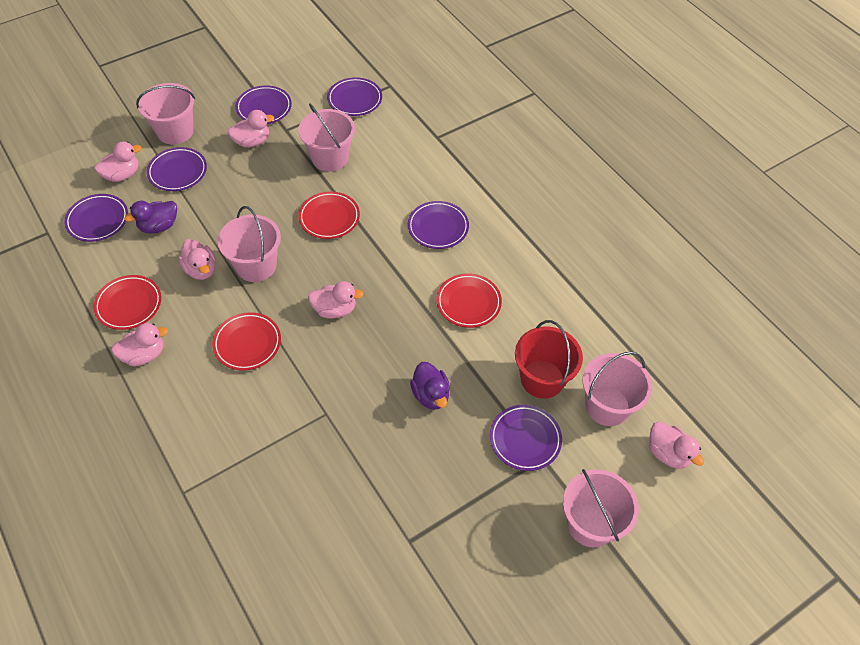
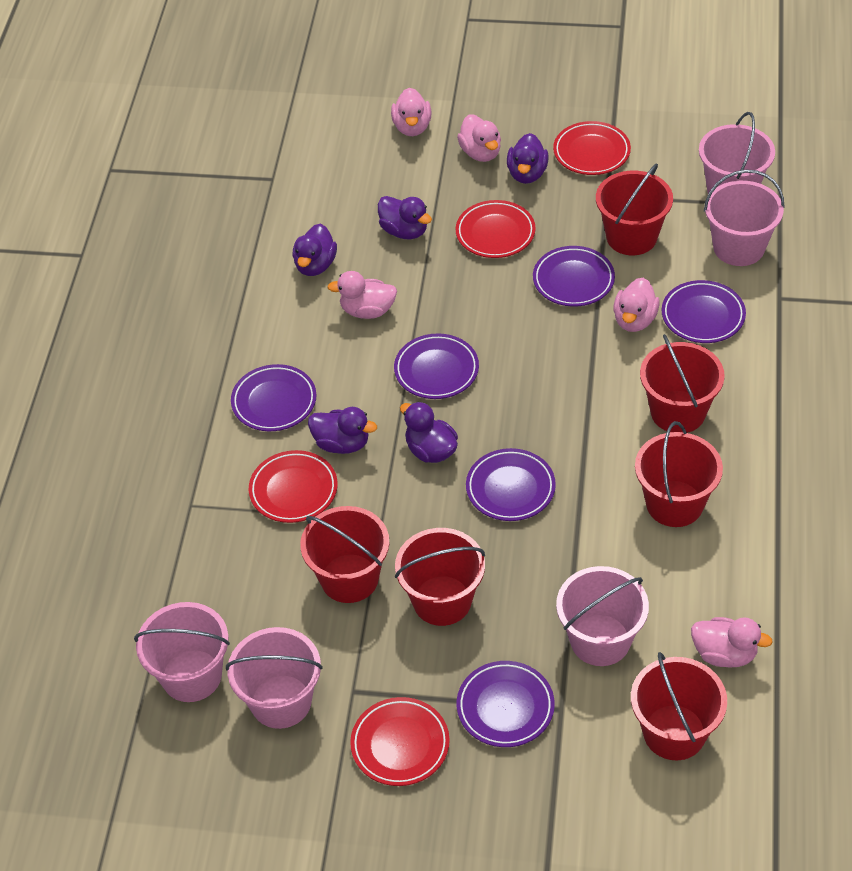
pink duck: [94,142,141,182] [111,323,168,366] [178,239,216,280] [227,110,274,147] [308,281,364,319] [649,422,704,469] = 6 -> [327,271,397,319] [391,88,431,136] [457,114,501,162] [613,278,660,332] [691,617,773,668] = 5
purple duck: [124,201,177,234] [410,362,450,410] = 2 -> [292,224,337,276] [308,407,377,454] [378,196,432,239] [400,402,458,463] [507,133,549,184] = 5
red bucket: [515,320,583,399] = 1 -> [300,506,389,603] [395,528,485,626] [596,163,673,255] [631,652,727,760] [635,421,723,527] [640,334,725,433] = 6

